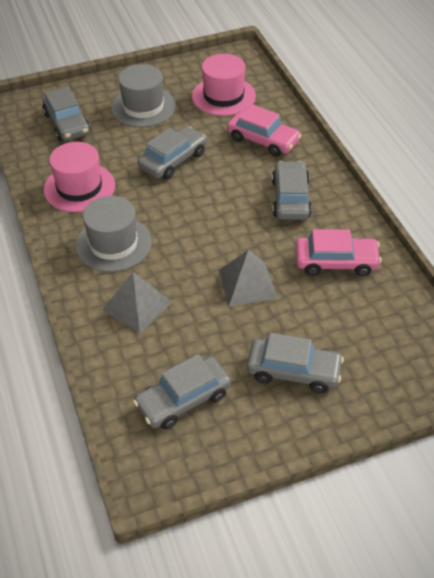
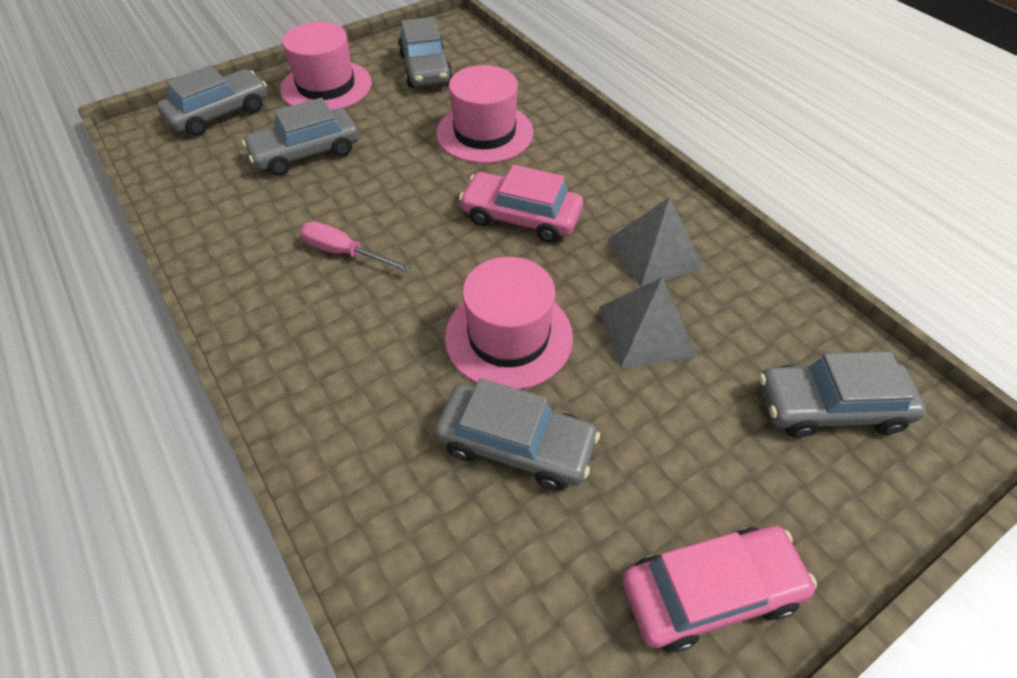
grey hat: [75,196,152,272] [111,64,176,127] = 2 -> none = 0
pink hat: [43,142,115,212] [192,54,256,116] = 2 -> [280,22,372,111] [436,65,534,163] [445,257,573,390] = 3
pink screwdriver: none = 0 -> [300,221,411,272] = 1

